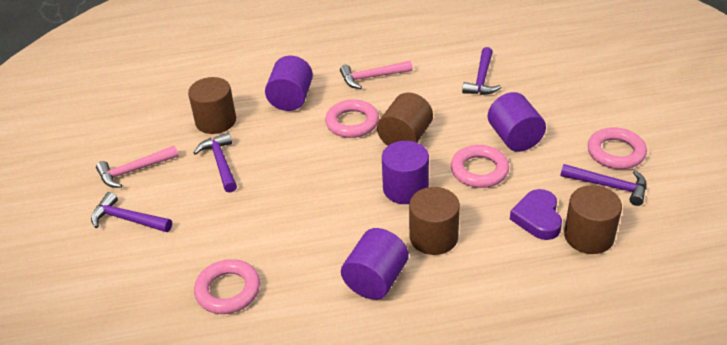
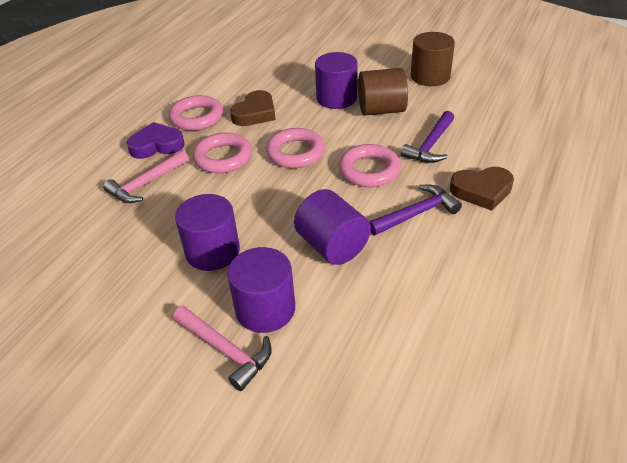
brown cylinder: [188,77,236,134] [377,92,433,146] [409,187,460,255] [564,185,622,254] = 4 -> [358,68,408,116] [411,32,455,86] = 2
brown heart: none = 0 -> [230,90,276,126] [450,167,514,211] = 2
purple hammer: [91,192,172,232] [194,133,237,193] [462,47,501,95] [561,164,647,206] = 4 -> [369,185,462,235] [401,111,454,163] = 2

